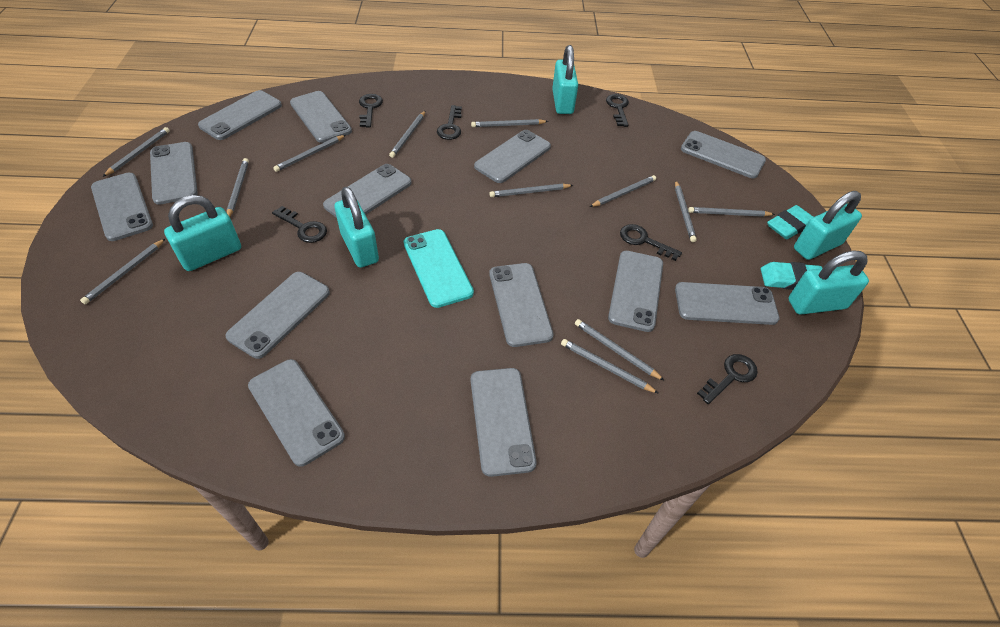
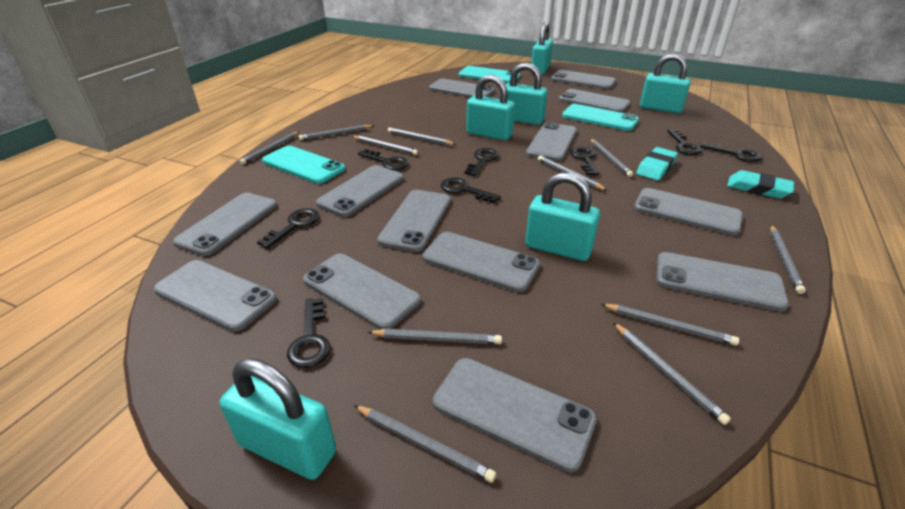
black key: [272,206,327,243] [359,94,383,128] [437,105,462,140] [606,94,629,127] [620,224,682,261] [697,354,758,404] = 6 -> [257,208,319,249] [287,298,331,368] [358,149,409,170] [441,177,501,203] [464,148,499,176] [570,147,600,176] [667,129,702,155] [700,141,762,162] = 8
grey pencil: [80,238,166,304] [103,127,170,177] [227,158,249,217] [273,135,346,172] [389,110,426,158] [471,119,548,127] [490,184,573,197] [561,339,658,393] [575,319,665,381] [590,175,656,207] [675,180,697,242] [688,207,775,217] = 12 -> [240,131,300,164] [299,125,374,140] [352,136,418,155] [354,405,496,483] [368,329,502,344] [388,128,456,145] [538,155,608,191] [590,138,633,177] [601,304,739,346] [613,322,731,425] [770,225,806,294] = 11
turquoise padlock: [164,195,241,271] [335,187,379,268] [552,45,578,114] [788,251,869,315] [794,191,862,260] = 5 -> [220,358,336,480] [466,75,515,140] [506,63,548,125] [525,172,600,261] [531,22,553,75] [640,53,691,113] = 6
turquoise phone: [404,229,474,308] = 1 -> [262,146,345,184] [459,66,520,83] [562,104,639,131] = 3

